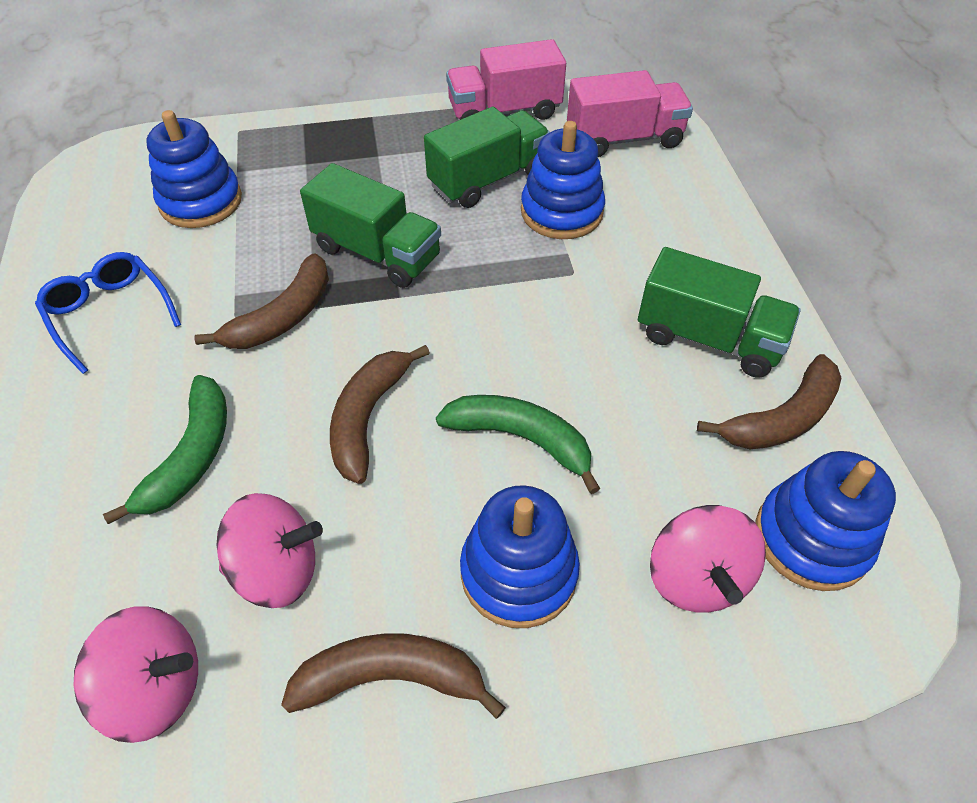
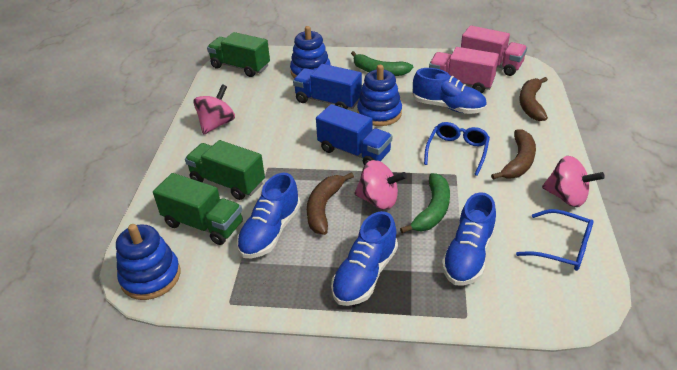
blue glasses: [35,252,181,374] = 1 -> [424,122,490,176] [516,209,594,271] = 2
blue shoe: none = 0 -> [237,172,301,258] [331,211,398,306] [412,68,487,114] [442,192,496,286] = 4
blue stacking toy: [146,110,242,228] [460,485,580,628] [521,121,605,239] [756,451,896,591] = 4 -> [116,224,180,300] [290,26,331,79] [357,65,402,126] = 3
blue truck: none = 0 -> [293,64,362,109] [316,104,392,166] = 2
brown banana: [194,253,329,349] [281,633,506,719] [330,345,430,484] [697,354,841,449] = 4 -> [307,172,354,235] [491,129,536,180] [520,77,548,121] = 3

